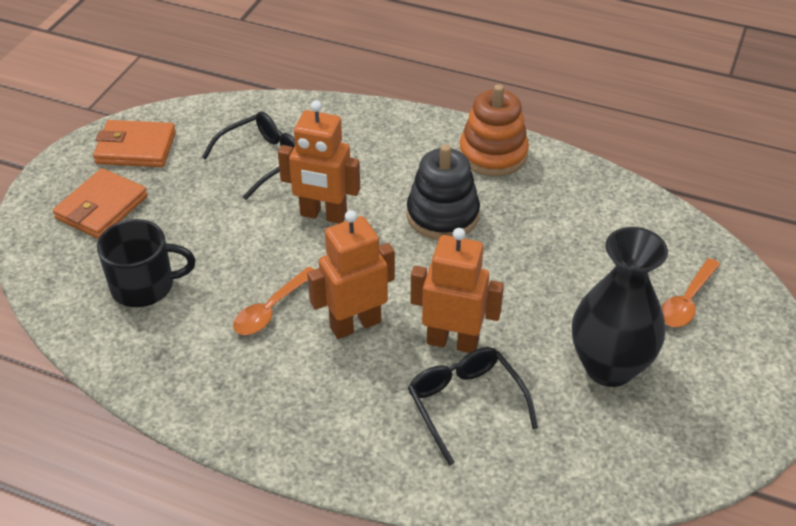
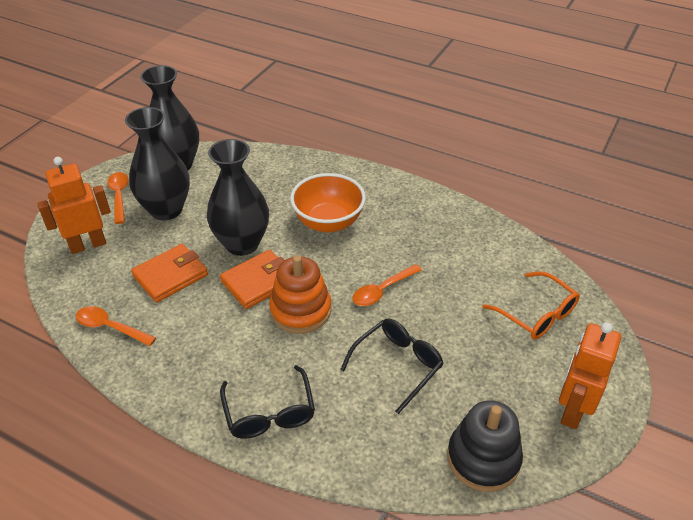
black mug: [97,219,196,307] = 1 -> none = 0
black vase: [572,227,668,387] = 1 -> [125,107,190,220] [140,65,199,170] [207,139,269,256] = 3
orange bowl: none = 0 -> [290,173,366,232] = 1
orange glasses: none = 0 -> [483,272,580,340] = 1
orange robot: [278,100,360,224] [307,210,395,339] [411,228,504,353] = 3 -> [37,157,111,254] [559,322,621,429] = 2
orange spoon: [233,267,315,335] [661,258,720,327] = 2 -> [76,306,156,346] [107,172,129,224] [352,264,422,306] = 3

